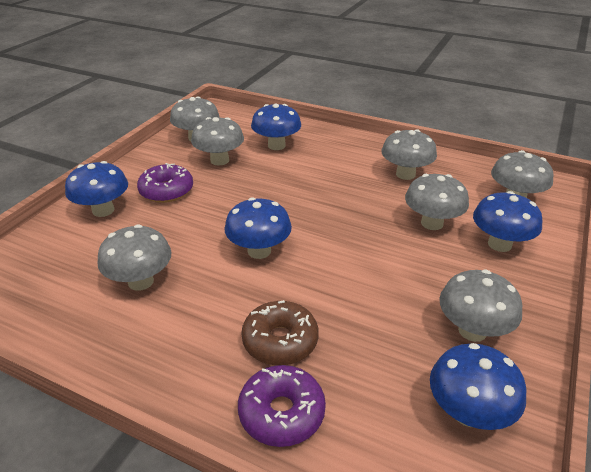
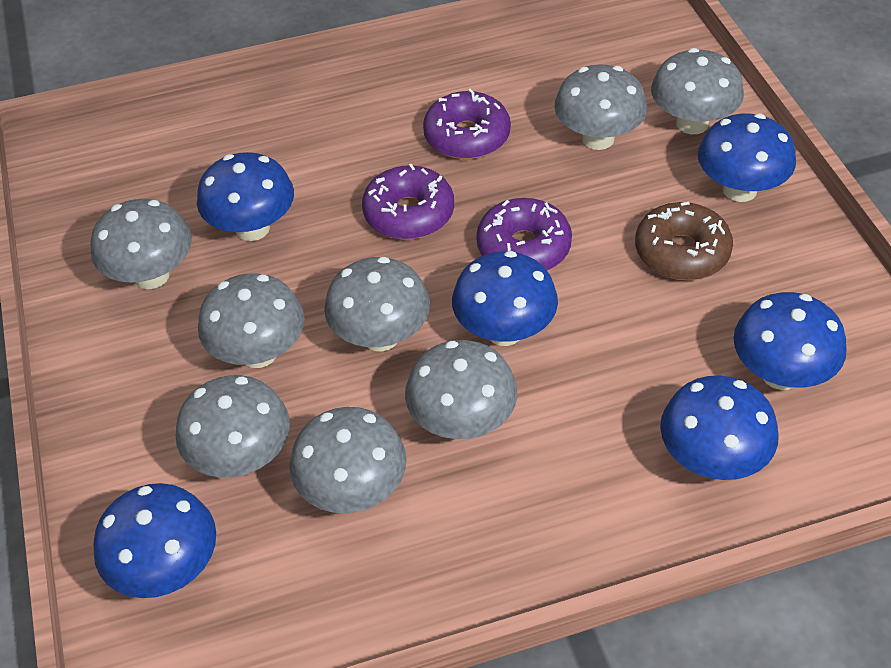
blue mushroom: [65,161,128,217] [224,197,292,259] [251,104,301,150] [430,343,526,430] [473,191,542,252] = 5 -> [93,483,216,598] [197,152,294,241] [452,251,558,346] [660,376,779,480] [698,113,796,202] [734,292,847,390] = 6
grey mushroom: [98,224,172,291] [170,96,220,142] [191,117,244,166] [381,129,437,180] [405,174,469,230] [439,270,522,342] [491,150,553,198] = 7 -> [90,199,192,289] [176,375,290,478] [198,273,304,368] [290,407,407,513] [324,257,430,352] [405,340,517,439] [554,64,647,150] [651,48,744,134] = 8
purple donut: [137,163,193,203] [238,365,326,447] = 2 -> [362,164,454,240] [423,89,511,159] [476,198,572,270] = 3

